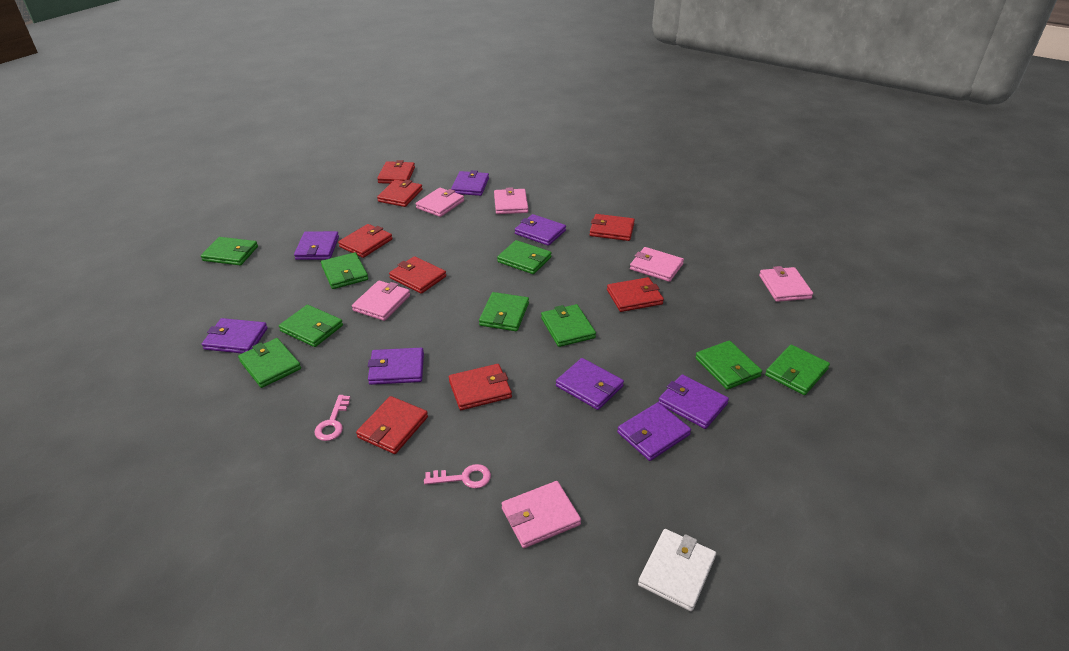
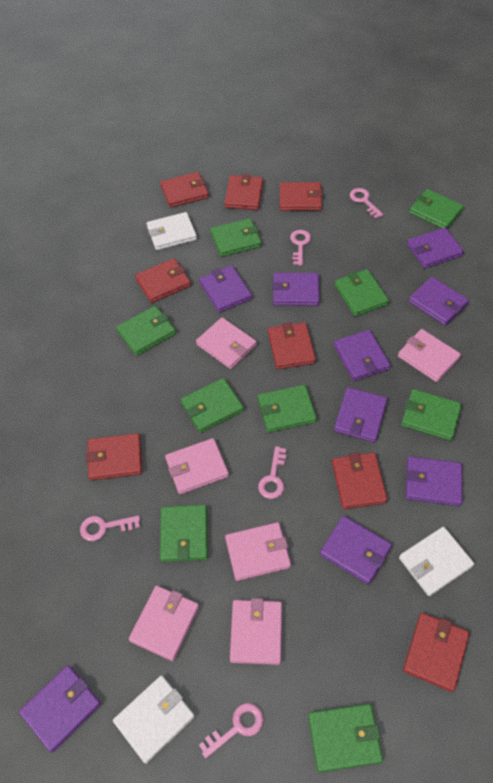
pink key: [314,395,350,441] [424,464,491,489] = 2 -> [80,515,140,541] [199,703,264,759] [258,446,286,499] [290,230,311,266] [350,188,384,219] = 5
purple wallet: [202,318,268,353] [294,231,339,260] [368,348,424,385] [451,170,489,196] [515,214,566,246] [556,358,624,410] [617,402,691,461] [658,374,729,429] = 8 -> [19,665,101,753] [199,265,252,313] [272,273,320,306] [320,516,392,585] [334,330,391,381] [334,387,388,443] [406,457,462,506] [407,228,464,268] [409,277,469,326] = 9
white wallet: [638,529,716,611] = 1 -> [113,675,195,764] [147,212,197,250] [399,527,474,596] = 3

